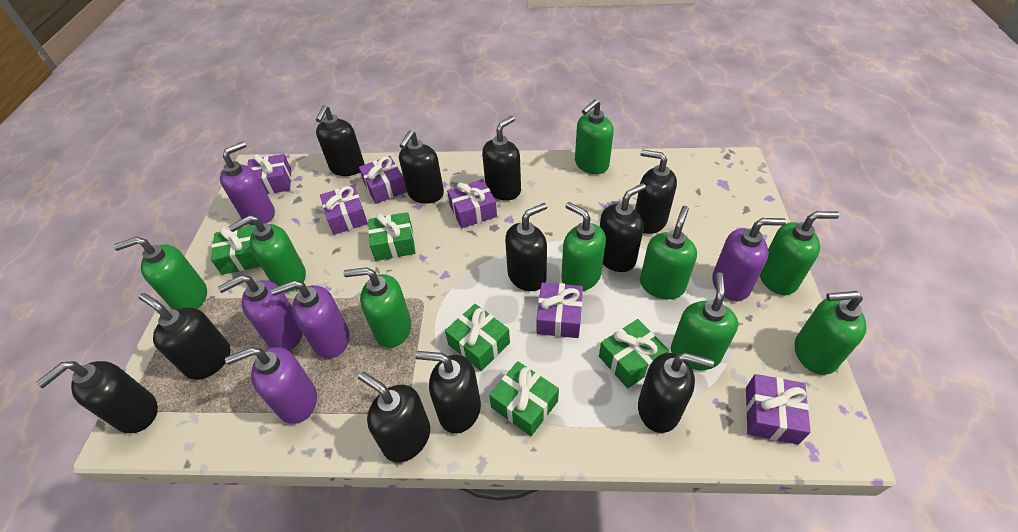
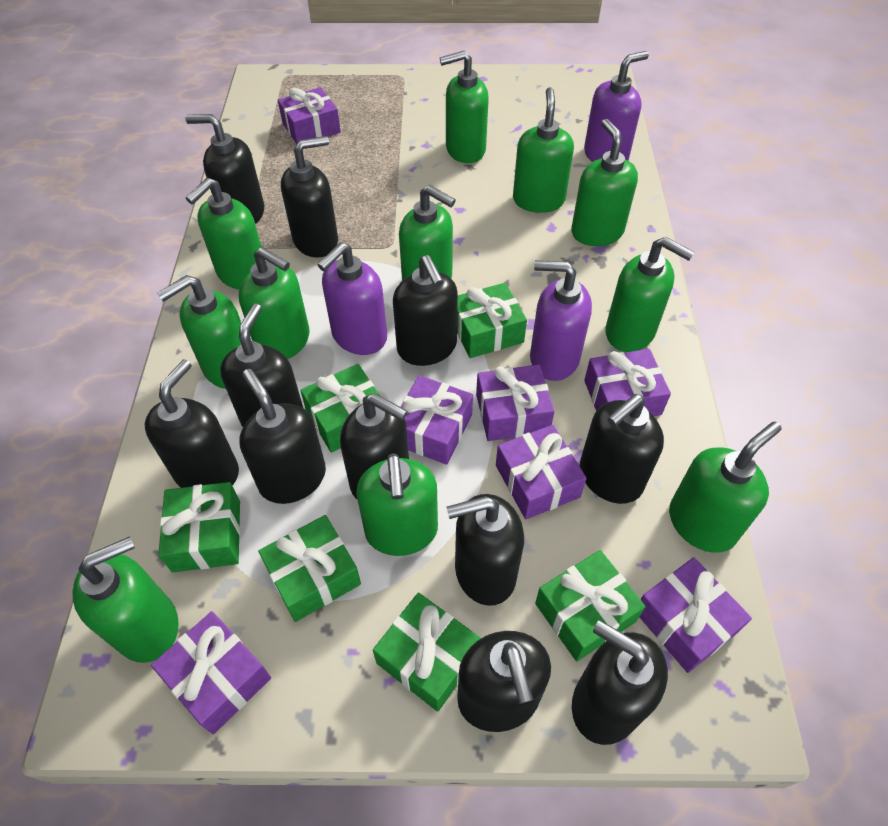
green gift: [211,225,261,275] [368,212,415,261] [445,304,510,371] [489,361,559,436] [599,319,669,389] = 5 -> [158,482,240,572] [258,515,361,622] [300,364,380,452] [373,593,481,712] [457,283,527,358] [535,550,646,661] = 6
green soap dispenser: [113,237,207,310] [229,215,306,292] [343,267,412,348] [561,202,606,291] [575,99,614,174] [640,206,697,299] [671,272,738,370] [760,211,840,295] [795,291,867,375] = 9 -> [72,536,179,663] [157,275,241,389] [186,178,262,289] [239,247,309,359] [356,453,438,556] [399,185,456,281] [440,51,489,163] [513,87,574,213] [571,119,638,246] [605,237,694,352] [669,422,781,553] = 11
purple gift: [247,154,291,194] [320,185,368,235] [359,156,407,204] [447,179,497,228] [536,282,583,338] [746,374,811,445] = 6 -> [151,611,271,734] [278,87,341,144] [401,375,473,465] [476,364,554,441] [496,425,587,519] [584,349,671,416] [640,557,752,673] = 7
purple soap dispenser: [218,275,303,351] [220,142,275,225] [225,347,317,424] [271,280,350,358] [712,218,786,301] = 5 -> [318,243,387,355] [530,260,592,381] [584,51,649,162] = 3

